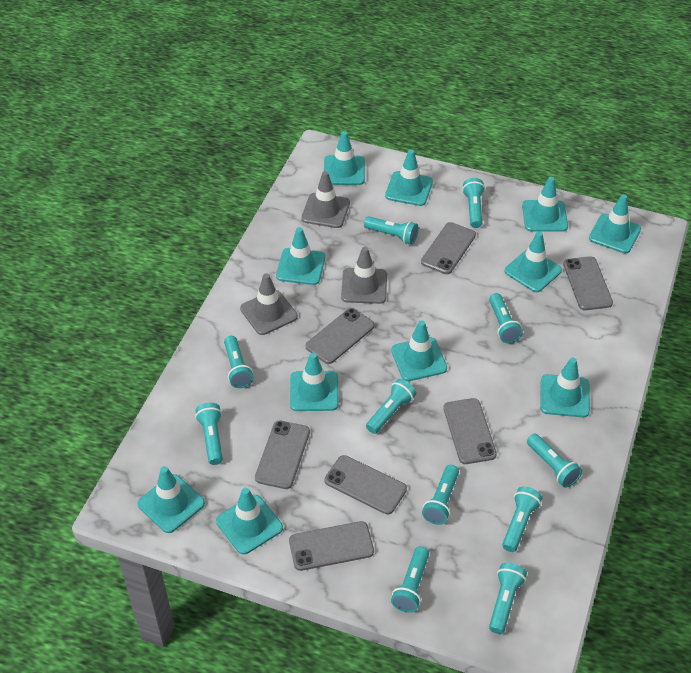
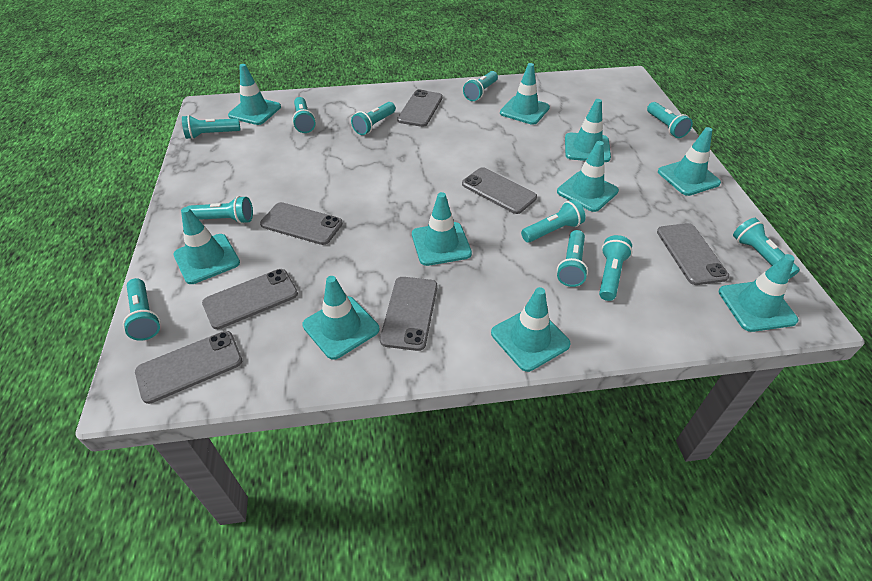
grey traffic cone: [240,273,298,335] [301,171,350,228] [341,247,387,304] = 3 -> none = 0
turquoise traffic cone: [137,466,205,533] [216,487,283,555] [276,227,325,285] [290,353,339,411] [324,131,365,185] [385,149,433,206] [391,320,447,381] [505,231,562,292] [522,177,568,232] [540,357,590,417] [589,194,641,253] = 11 -> [174,207,240,284] [228,64,281,125] [302,276,380,360] [412,192,472,266] [491,287,571,372] [500,63,550,125] [557,141,619,212] [565,99,611,162] [658,127,721,196] [719,254,798,332] = 10

